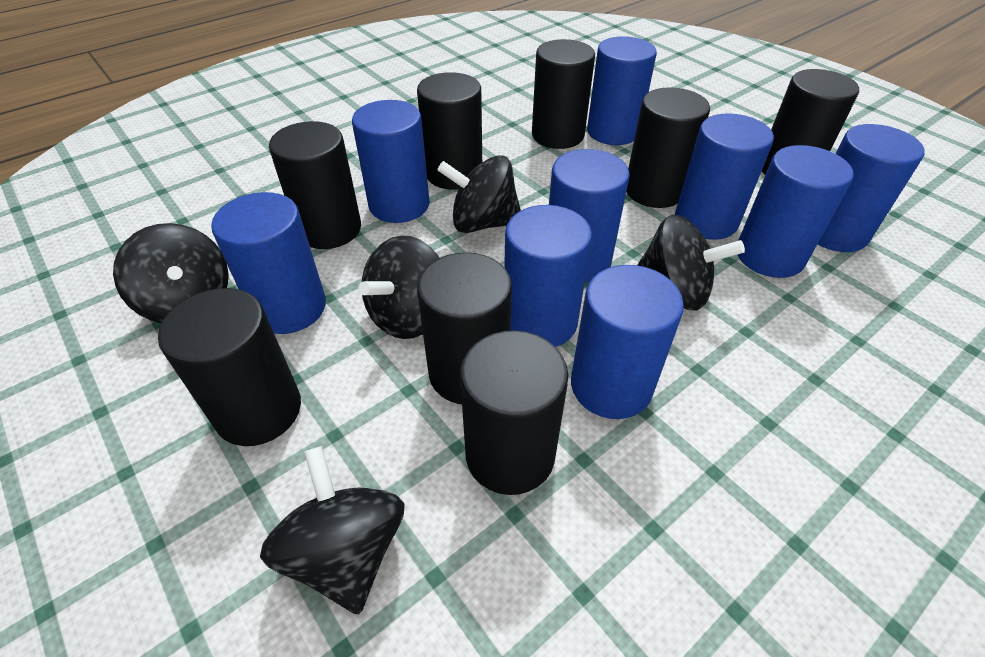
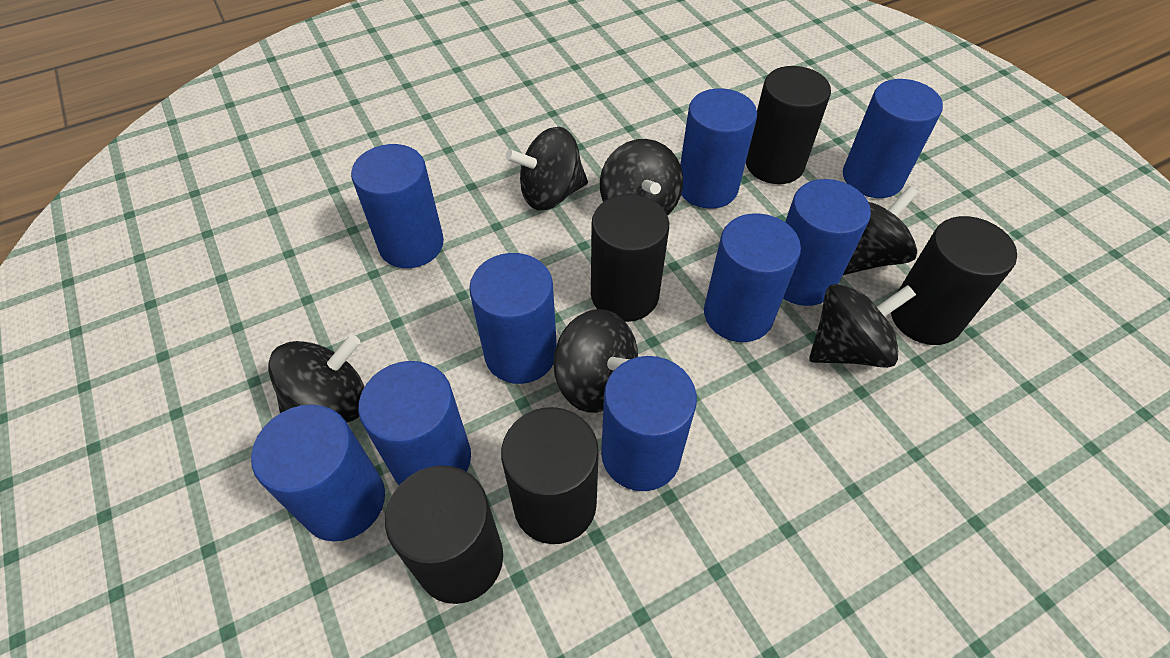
black cylinder: [158,288,301,446] [269,121,361,249] [417,72,482,190] [417,252,512,404] [460,330,568,495] [532,39,595,149] [626,87,710,208] [762,69,859,175] = 8 -> [385,465,503,604] [501,407,599,544] [591,194,669,322] [746,66,831,184] [891,216,1017,345] = 5
black spinning top: [113,223,229,323] [260,446,405,614] [359,235,439,339] [437,155,521,233] [637,214,745,311] = 5 -> [268,335,365,423] [506,127,588,210] [554,309,638,413] [600,139,683,216] [809,284,916,368] [843,186,918,275] = 6

